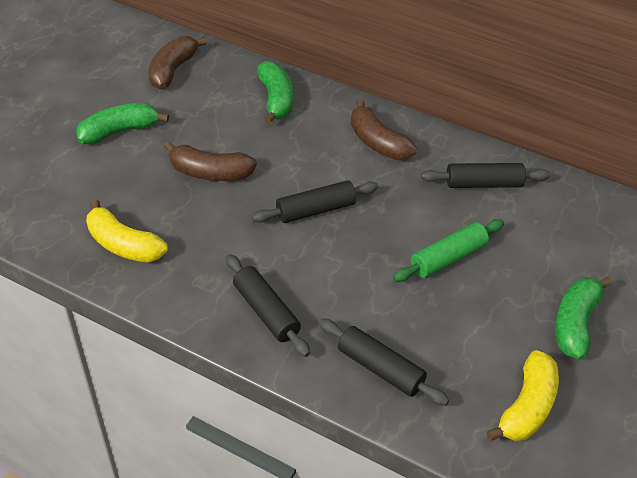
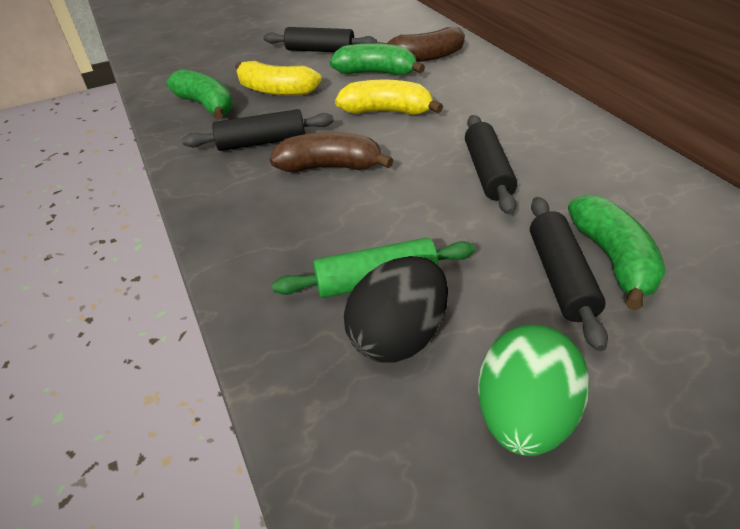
black egg: none = 0 -> [344,256,448,363] = 1
brown banana: [149,36,207,89] [164,141,257,181] [351,100,417,160] = 3 -> [270,132,394,173] [377,27,465,62] = 2
green egg: none = 0 -> [478,325,589,456] = 1

